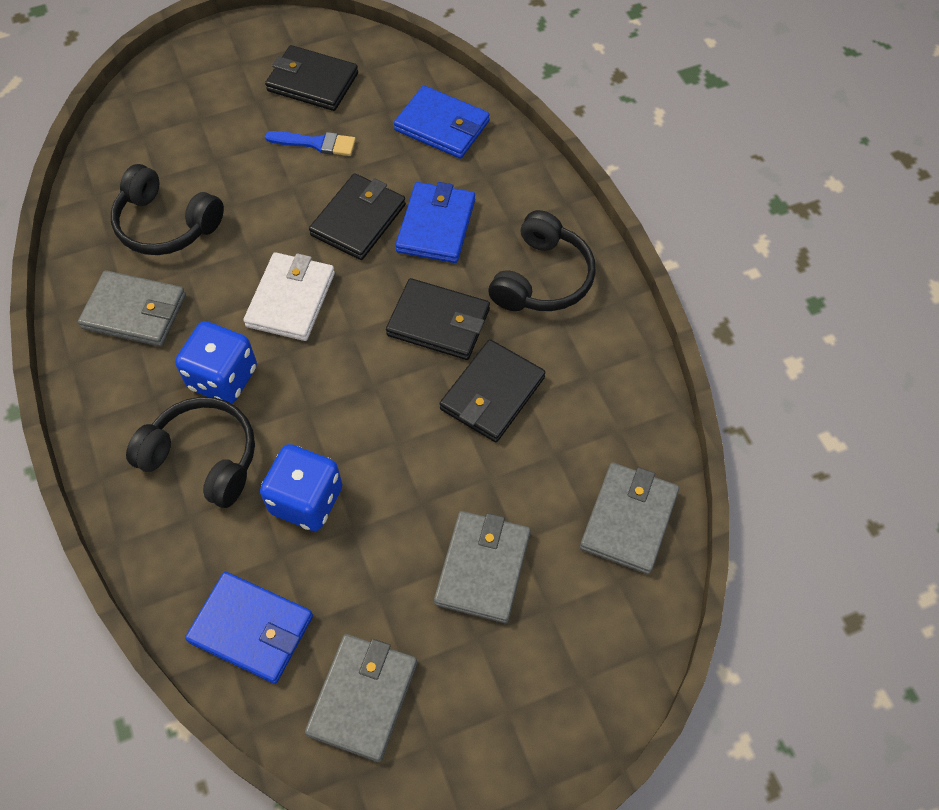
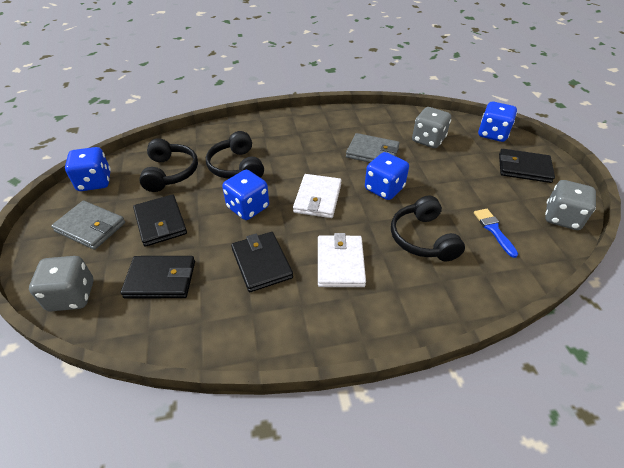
blue dice: [175,321,257,404] [260,444,342,531] = 2 -> [65,147,111,191] [222,170,269,220] [365,152,409,200] [478,102,517,142] = 4
blue wallet: [185,572,313,684] [394,85,490,159] [395,182,475,263] = 3 -> none = 0
grey dice: none = 0 -> [29,256,93,312] [412,107,451,148] [545,180,596,230] = 3
grey wallet: [78,270,186,347] [305,634,417,762] [434,511,531,623] [580,462,679,574] = 4 -> [51,201,125,250] [346,133,400,163] = 2
white wallet: [243,252,335,341] = 1 -> [293,174,342,218] [318,233,366,287] = 2

